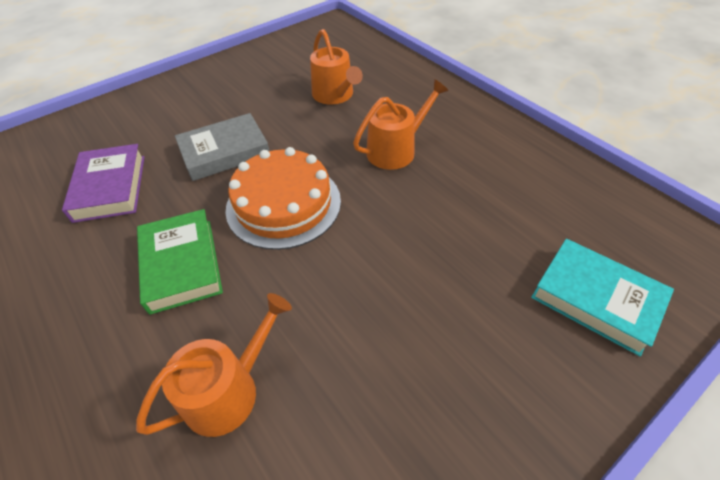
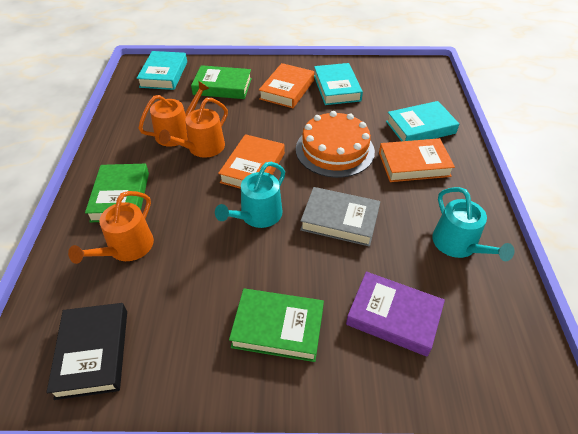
black book: none = 0 -> [46,303,127,400] = 1
green book: [137,209,223,315] = 1 -> [85,164,149,222] [191,65,252,99] [229,288,324,362] = 3
orange book: none = 0 -> [218,134,285,189] [259,63,314,108] [379,138,455,182] = 3
turquoise book: [531,239,674,357] = 1 -> [137,51,187,90] [314,63,363,105] [386,101,459,141] = 3
turquoise watering can: none = 0 -> [215,162,285,228] [432,187,515,261] = 2

